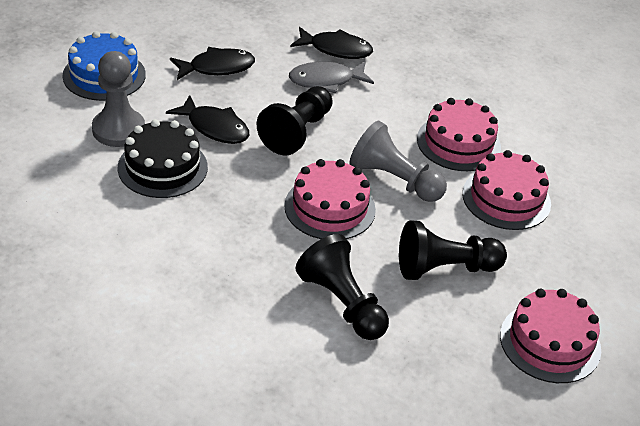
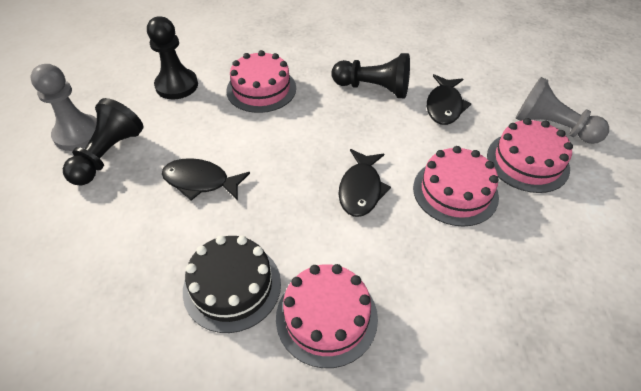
blue cake: [62,31,146,101] = 1 -> none = 0
grey fish: [289,62,374,93] = 1 -> none = 0

